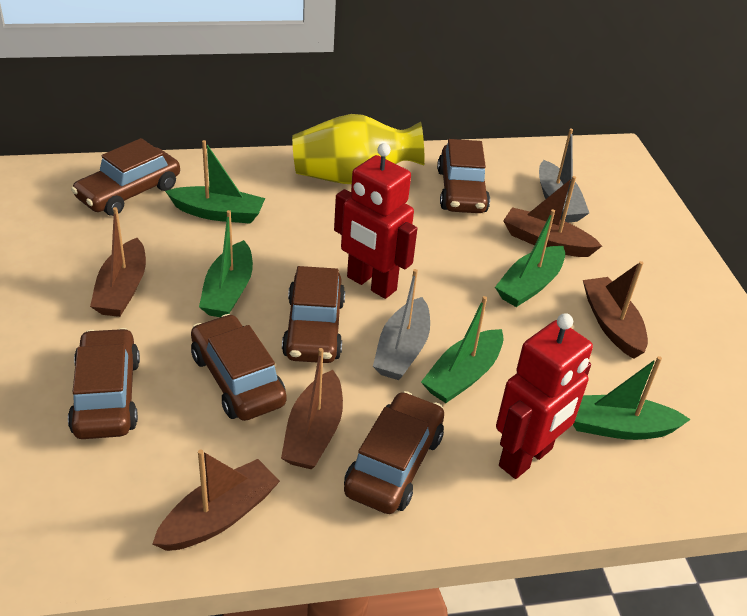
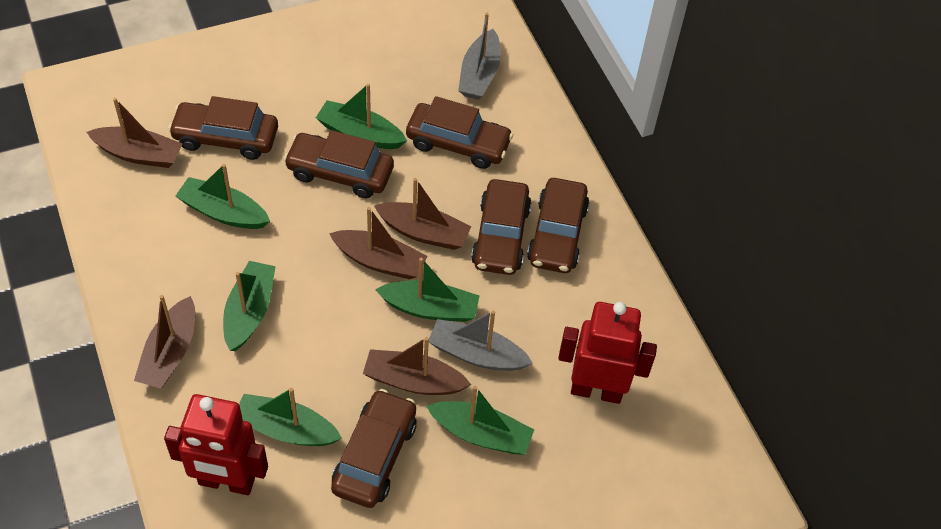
green boat: [165,140,265,224] [199,210,253,317] [421,296,503,403] [495,209,565,307] [573,356,691,440] = 5 -> [176,164,270,229] [223,261,276,351] [239,388,342,446] [316,83,407,149] [375,258,480,322] [426,386,534,455] = 6
yellow vase: [292,114,425,184] = 1 -> none = 0

